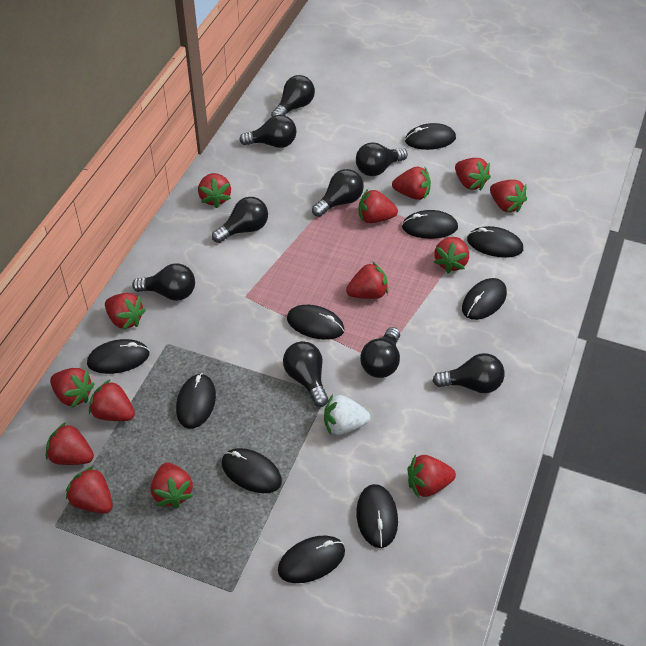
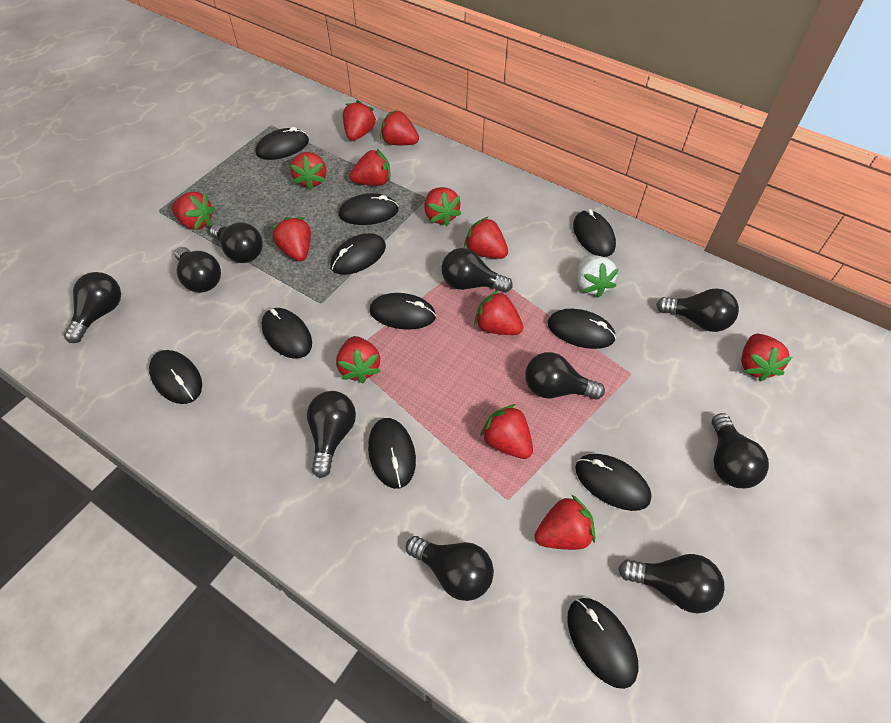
black light bulb: [132,263,195,301] [212,197,268,243] [239,115,296,148] [271,75,315,117] [283,341,328,407] [312,169,364,217] [356,142,408,176] [361,327,400,378] [433,353,505,393] = 9 -> [64,272,121,343] [175,247,221,293] [210,223,263,263] [307,391,356,478] [406,536,494,601] [441,248,513,293] [525,352,605,400] [619,554,725,613] [656,288,739,332] [712,413,769,488] = 10
black mouse: [87,339,149,374] [176,373,216,429] [222,448,282,493] [278,536,345,583] [287,305,344,340] [356,484,398,548] [402,210,458,239] [405,123,456,150] [462,278,507,320] [467,226,523,258] = 10 -> [149,350,202,404] [256,127,309,160] [261,308,312,359] [330,233,386,275] [339,193,399,225] [368,418,416,489] [370,293,436,330] [548,309,616,349] [567,598,638,689] [573,209,616,257] [575,454,651,511] = 11
red strawberry: [46,422,94,465] [50,368,95,408] [66,466,113,514] [89,379,135,421] [105,293,146,330] [151,463,193,508] [198,173,231,208] [346,262,388,299] [359,189,398,223] [392,167,431,200] [408,455,456,498] [434,237,469,273] [455,158,491,191] [490,180,527,213] = 14 -> [171,192,215,230] [271,217,311,261] [290,152,326,190] [336,336,380,383] [343,100,376,141] [350,149,390,186] [380,110,419,145] [424,187,461,226] [464,216,508,259] [474,290,523,335] [480,404,533,459] [535,495,595,550] [741,334,792,381] = 13

